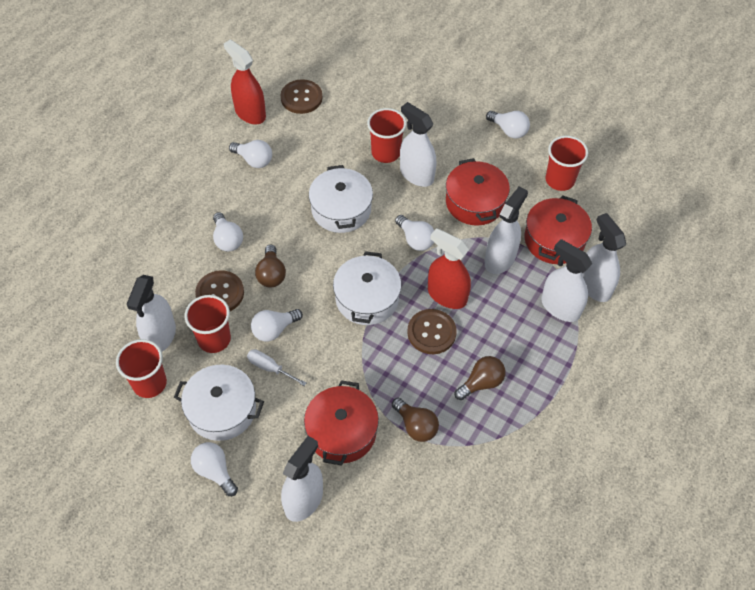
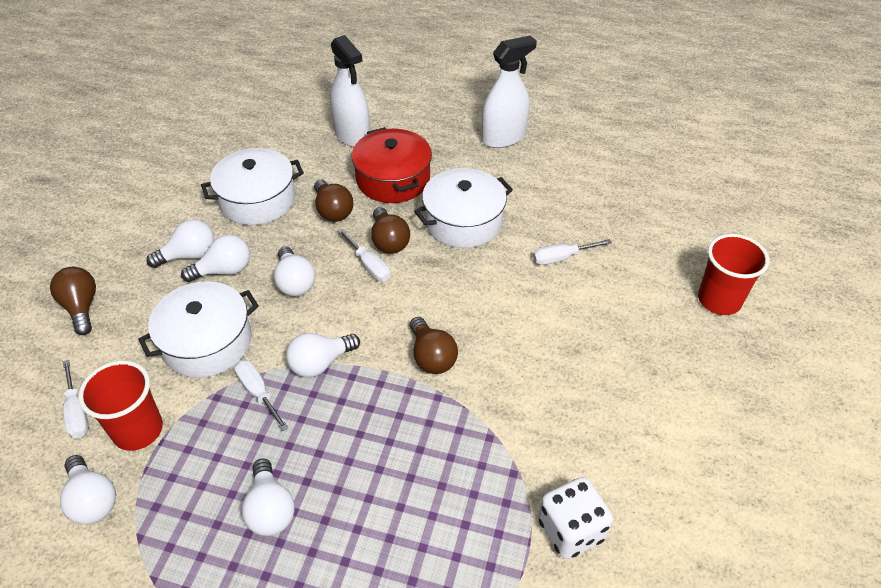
brown button: [195,270,244,311] [281,79,322,114] [407,309,457,354] = 3 -> none = 0
brown light bulb: [255,245,286,288] [392,398,439,442] [455,356,505,400] = 3 -> [50,267,96,335] [314,180,353,222] [371,207,410,254] [410,317,458,374] = 4
red cup: [116,339,167,398] [185,295,231,353] [367,108,407,163] [545,136,588,191] = 4 -> [78,360,163,451] [698,234,770,315] = 2
red pot: [304,380,379,465] [446,158,510,226] [524,195,592,264] = 3 -> [352,127,432,203] = 1
red spray bottle: [224,40,266,124] [428,228,471,309] = 2 -> none = 0
white dice: none = 0 -> [538,477,613,559] = 1
white screwdriver: [247,349,306,386] = 1 -> [63,360,89,439] [234,360,288,431] [338,229,390,281] [533,239,612,265] = 4
white spray bottle: [127,275,176,352] [281,436,323,522] [400,102,436,187] [484,186,528,274] [541,239,592,322] [582,213,626,302] = 6 -> [330,35,370,147] [482,35,537,148] = 2

